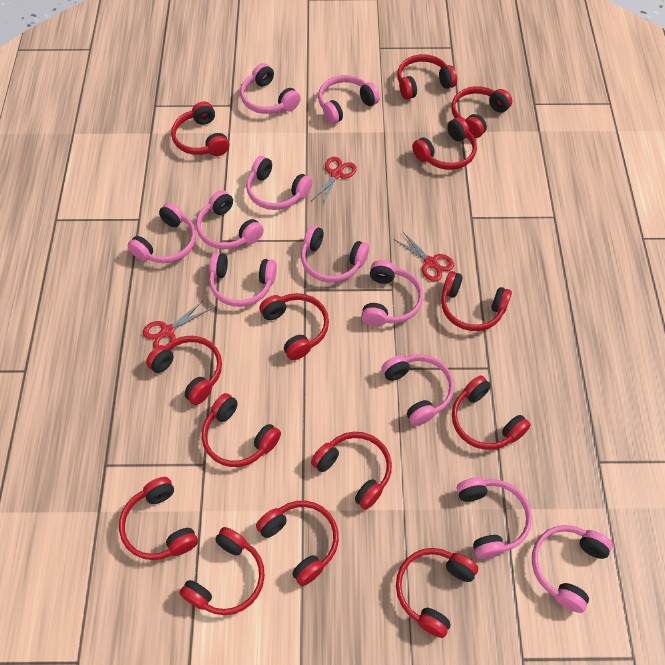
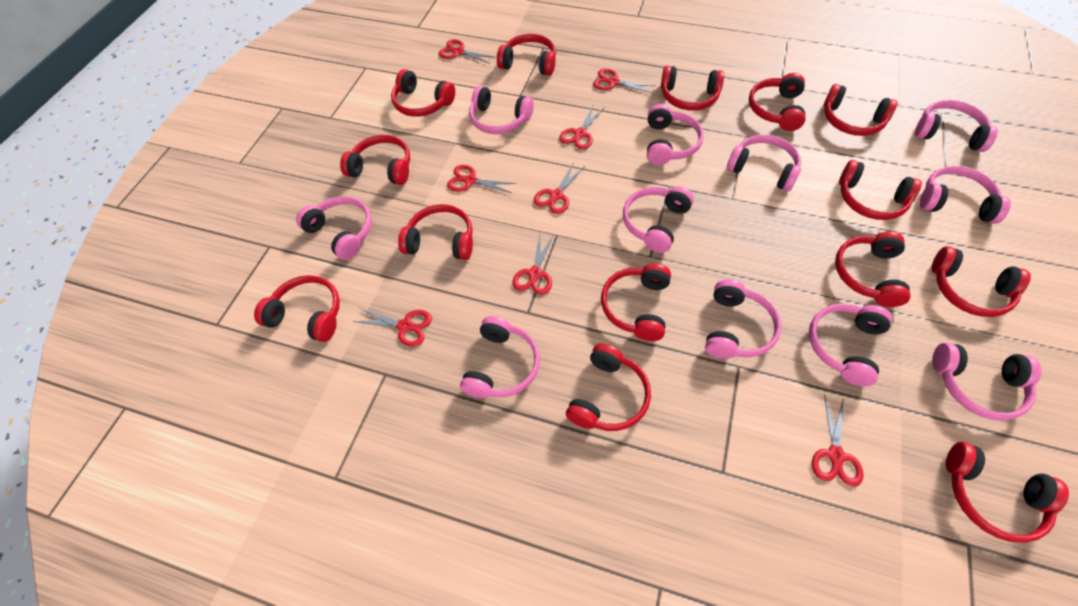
red scissors: [143,301,211,349] [312,157,357,205] [393,232,454,282] = 3 -> [352,308,432,347] [439,39,496,64] [447,165,516,193] [512,234,554,295] [534,162,585,214] [559,104,605,150] [593,69,655,93] [812,395,863,487] = 8

